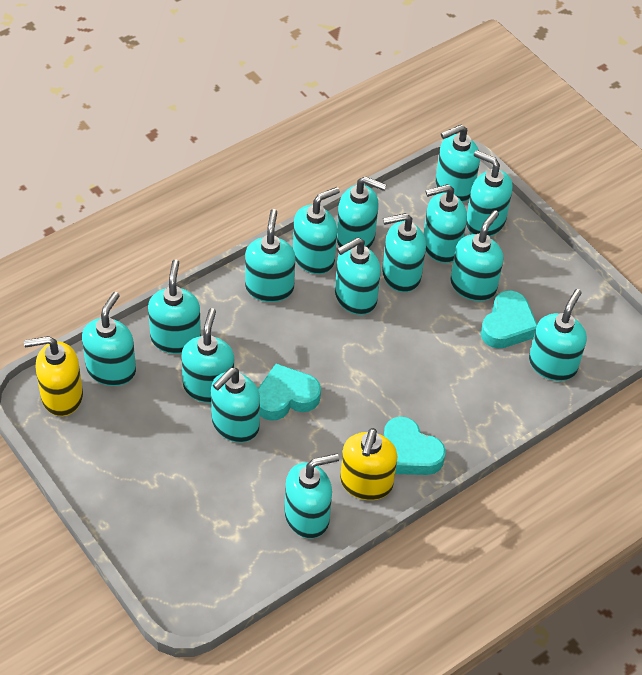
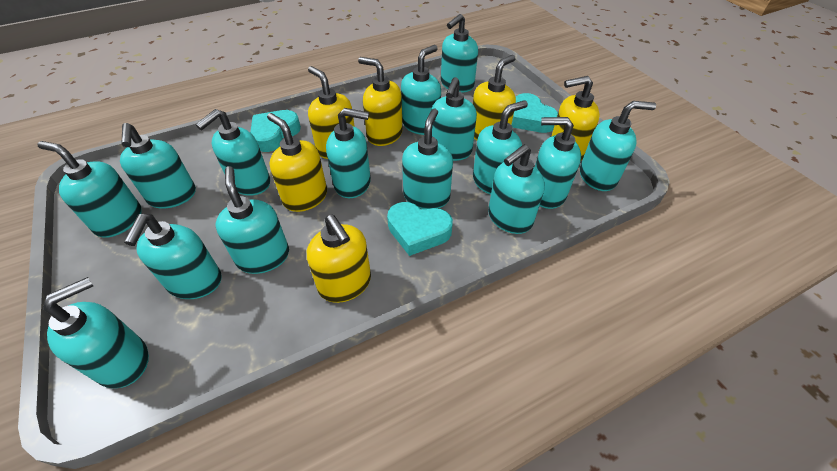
yellow soap dispenser: [24,336,83,416] [340,428,397,500] = 2 -> [267,113,327,212] [307,215,371,303] [308,66,355,159] [358,57,403,146] [473,55,516,141] [551,76,600,160] = 6

